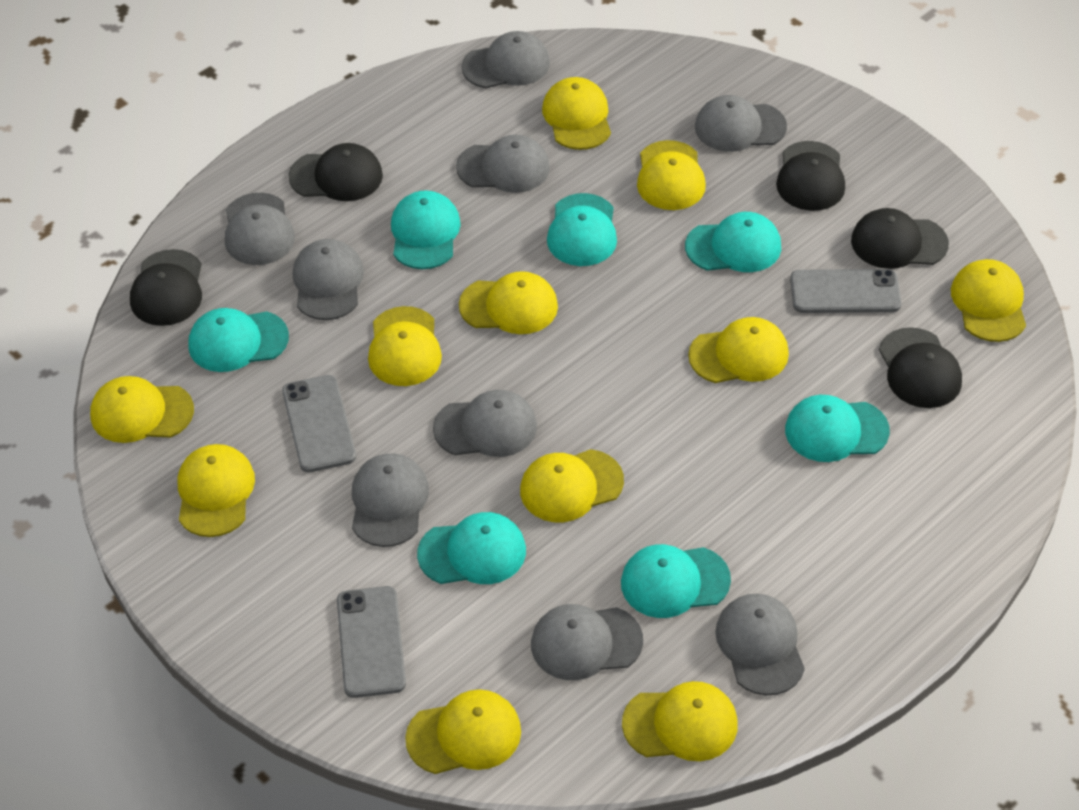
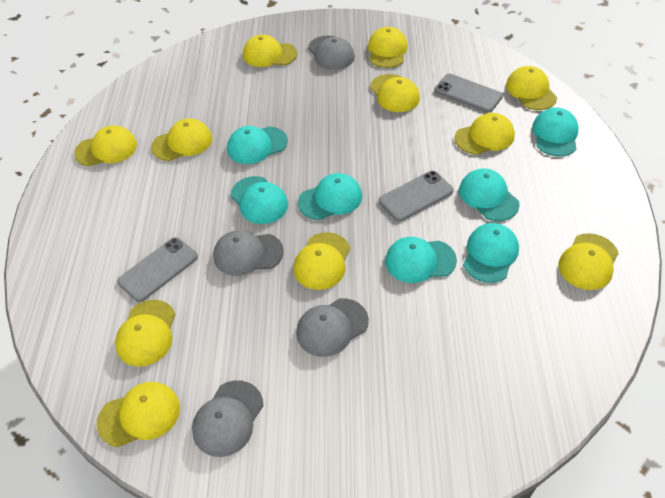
black cap: [130,249,202,326] [288,143,383,201] [776,141,845,211] [851,208,949,269] [879,327,962,408] = 5 -> none = 0
grey cap: [225,193,295,265] [293,239,364,320] [352,453,429,547] [433,390,537,457] [456,135,550,193] [461,31,550,88] [531,604,643,680] [695,95,787,152] [715,594,805,695] = 9 -> [192,380,264,457] [213,230,284,276] [296,298,369,357] [308,36,355,70] = 4

